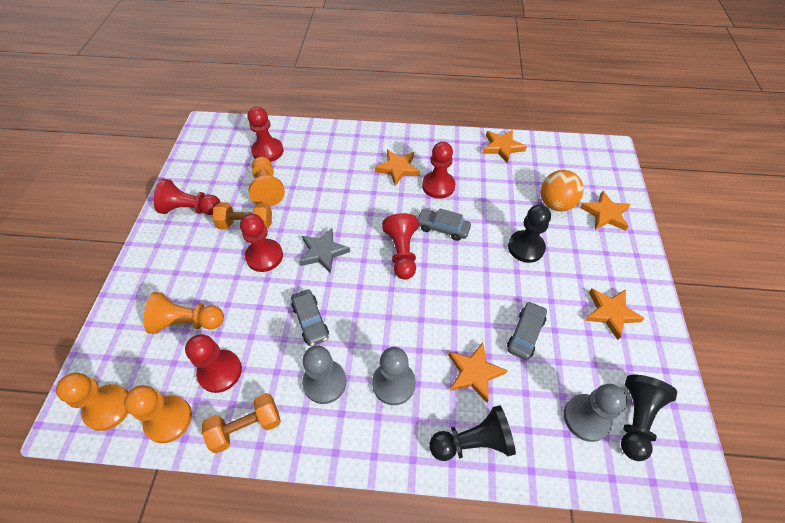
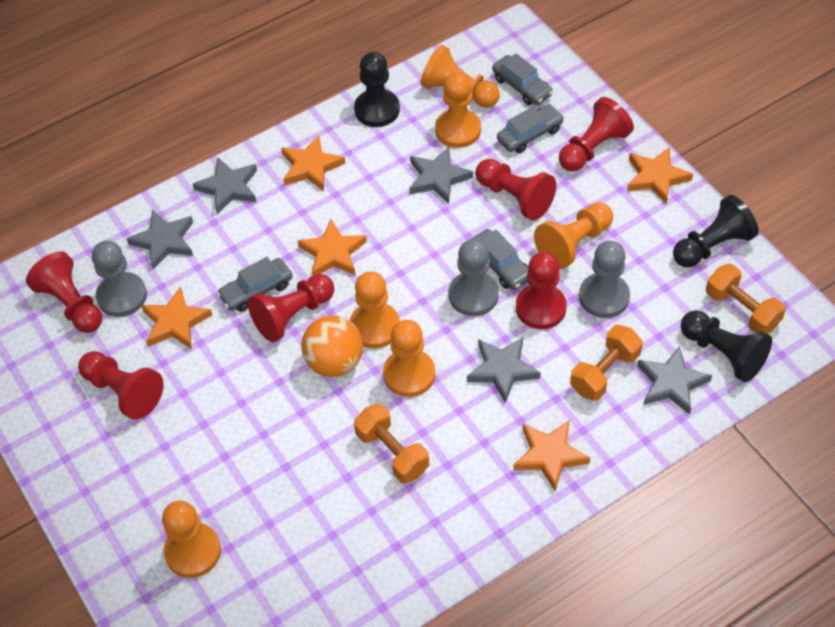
grey car: [291,289,329,346] [418,209,471,241] [507,301,547,360] = 3 -> [217,257,292,312] [472,229,529,290] [492,53,553,105] [497,104,564,153] = 4
grey star: [299,228,350,274] = 1 -> [127,210,193,269] [192,157,257,214] [409,147,473,204] [467,337,541,403] [637,346,712,415] = 5
orange dumbbell: [202,393,281,453] [213,202,272,229] = 2 -> [354,404,429,483] [570,325,643,401] [706,264,786,334] = 3
orange pawn: [56,373,128,431] [124,385,192,443] [144,292,224,334] [249,157,285,206] = 4 -> [162,500,221,578] [349,272,400,349] [383,320,435,397] [421,45,500,108] [435,72,481,148] [534,202,613,269] = 6

